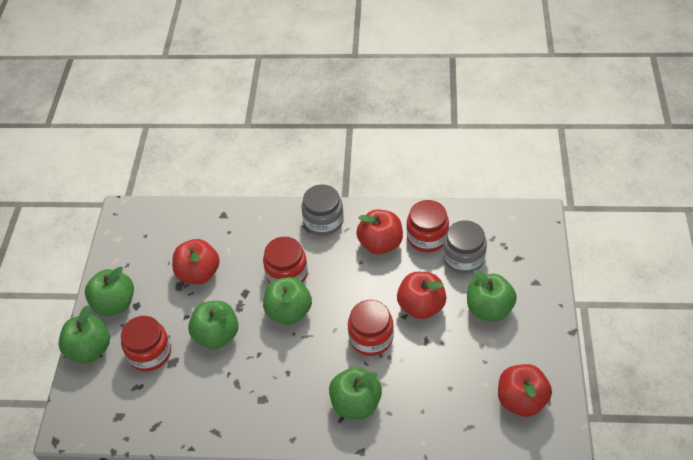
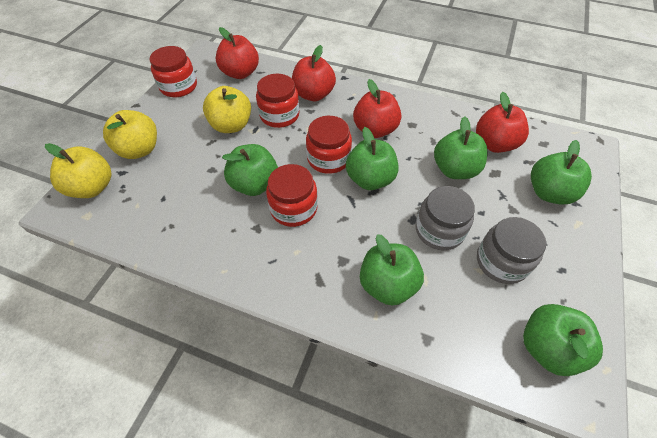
yellow apple: none = 0 -> [45,143,111,198] [103,110,157,159] [203,86,251,133] = 3

